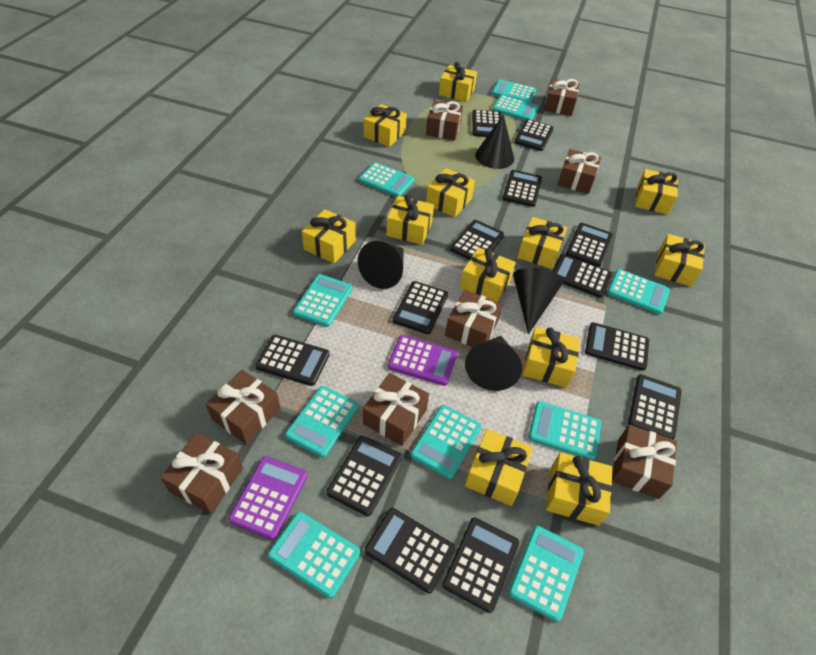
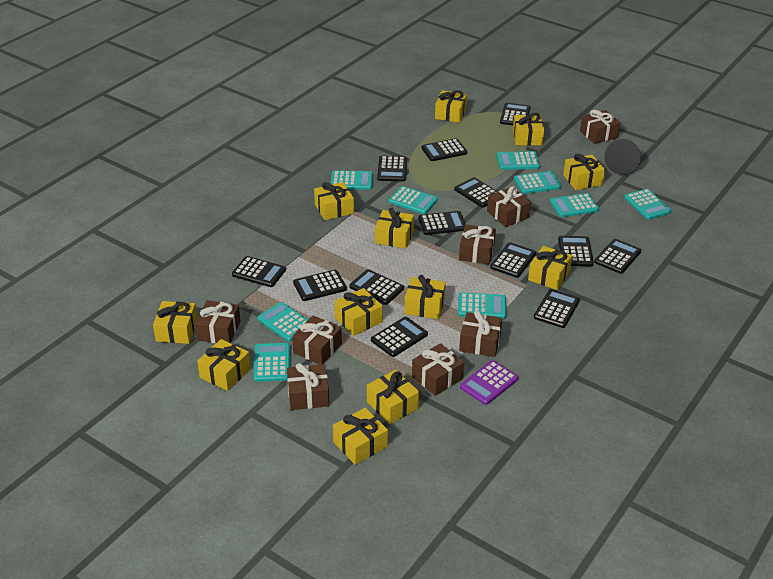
black cone: [358,241,404,289] [465,336,522,391] [475,115,514,169] [513,268,564,335] = 4 -> [604,139,641,175] = 1
purple calculator: [228,456,307,540] [388,335,458,386] = 2 -> [460,360,518,405] = 1
turquoise calculator: [268,512,361,598] [285,386,359,458] [293,274,353,327] [359,162,414,197] [410,405,481,479] [492,80,536,103] [492,95,539,120] [508,525,584,622] [528,401,601,460] [607,269,670,314] = 10 -> [254,343,290,382] [258,302,308,342] [330,170,373,190] [388,186,438,214] [458,292,506,319] [497,151,540,170] [514,171,561,194] [550,193,599,217] [624,189,671,220] = 9

